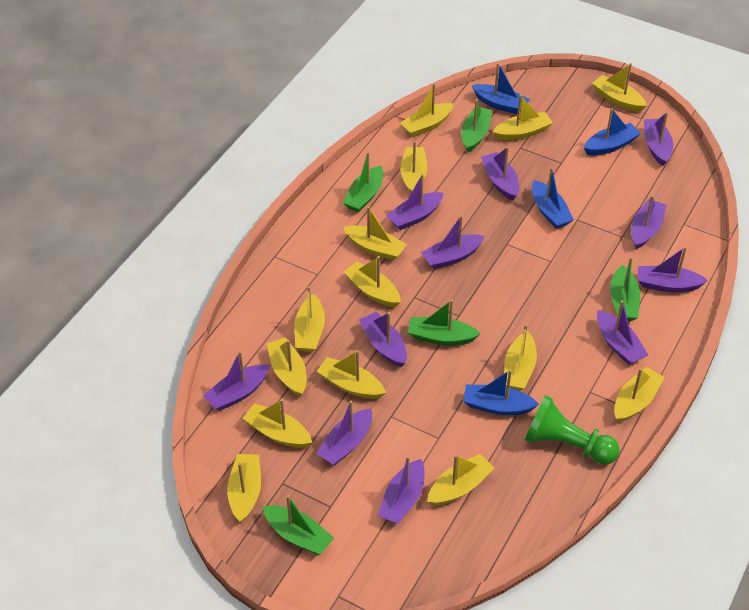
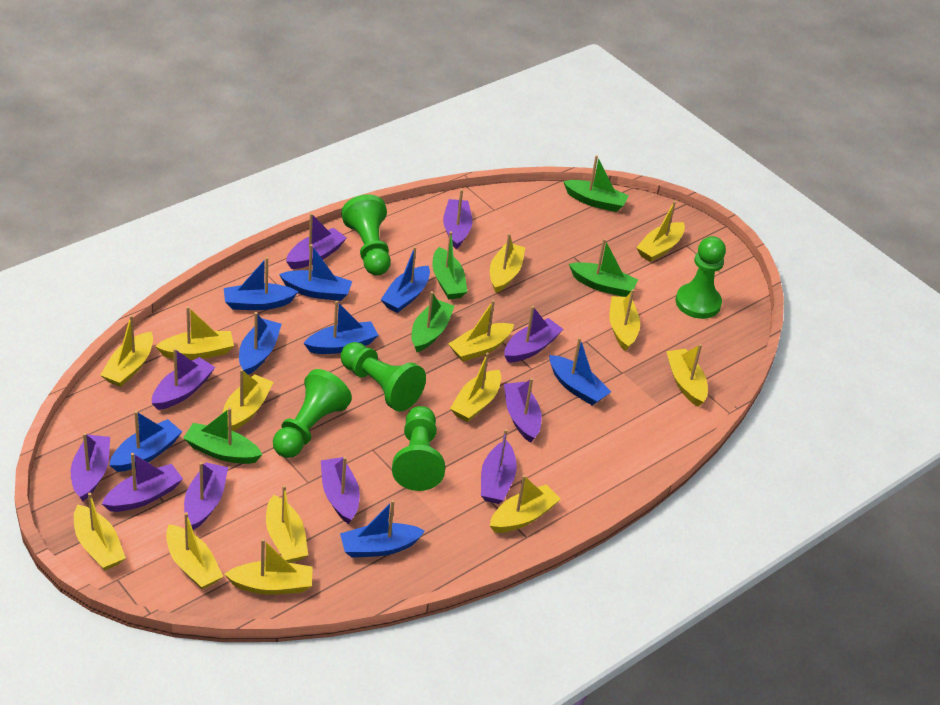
blue boat: [463,369,539,415] [472,63,530,114] [532,167,574,229] [584,108,641,155] = 4 -> [109,411,182,472] [224,257,298,310] [239,312,282,374] [279,244,352,301] [304,301,378,354] [340,500,425,558] [381,246,430,313] [549,337,611,406] = 8
green pawn: [525,395,620,465] = 1 -> [273,369,352,458] [341,194,391,275] [341,342,426,412] [392,406,445,491] [676,236,726,319] = 5
purple boat: [203,351,270,411] [316,401,372,465] [359,312,407,367] [378,456,425,524] [386,174,443,230] [421,215,485,269] [481,147,519,201] [597,301,648,365] [631,195,667,249] [638,247,708,293] [644,112,673,166] = 11 -> [71,433,110,501] [102,453,183,512] [152,348,215,410] [184,462,228,530] [286,213,347,269] [321,457,360,524] [443,189,473,249] [481,429,517,504] [504,306,563,363] [504,378,542,443] = 10

